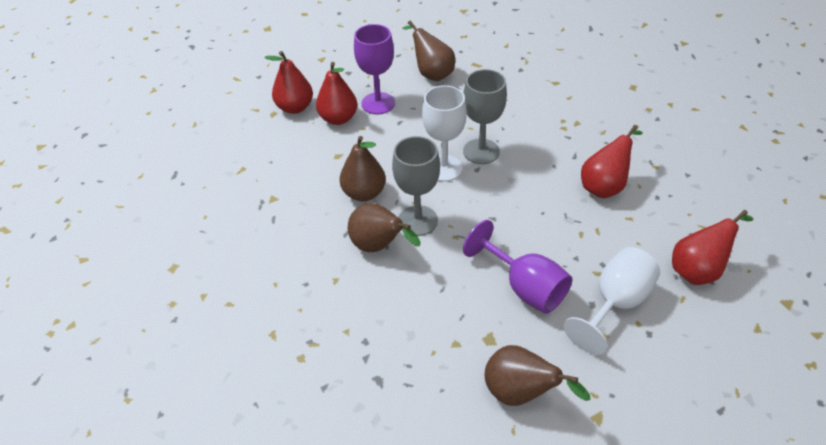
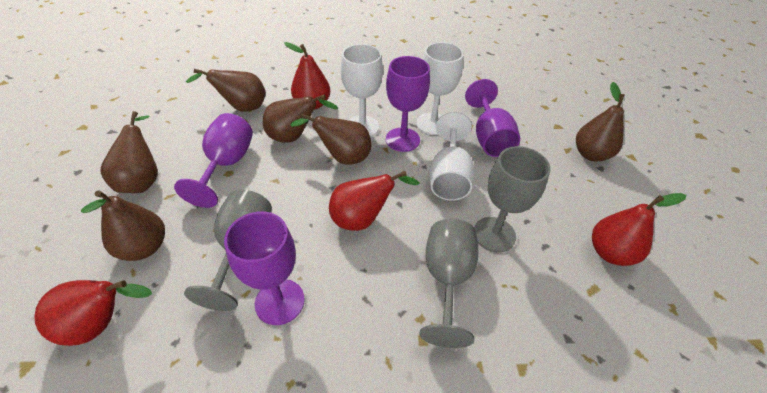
brown pear: [339,136,386,201] [348,203,421,252] [403,21,455,81] [485,345,591,406] = 4 -> [81,190,165,261] [100,111,158,193] [186,69,266,112] [263,94,338,143] [290,114,372,165] [576,82,625,162] = 6
grey goblet: [392,136,440,236] [463,69,507,164] = 2 -> [184,189,272,311] [419,219,478,348] [474,146,550,252] = 3
purple goblet: [354,24,395,114] [463,220,572,314] = 2 -> [174,113,253,208] [224,211,305,325] [386,56,430,152] [465,79,520,157] = 4
white goblet: [422,85,467,182] [564,247,660,355] = 2 -> [341,44,383,137] [416,42,464,135] [430,112,474,201] = 3

